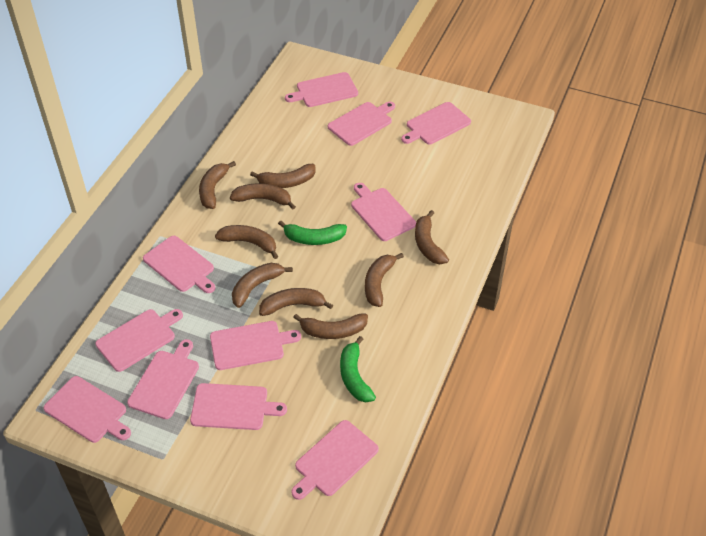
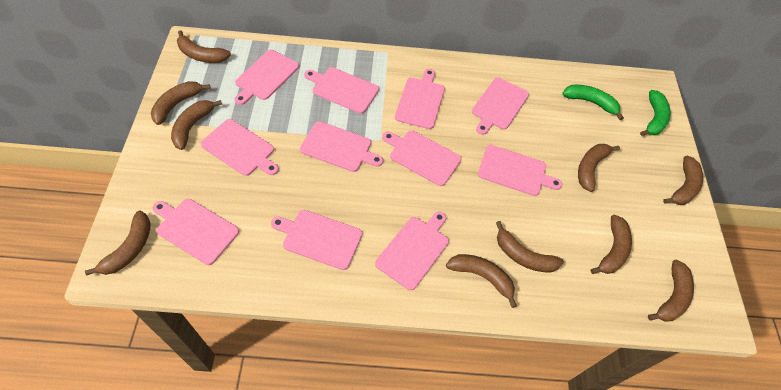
brown banana: [199,161,236,209] [215,225,278,259] [230,183,296,209] [232,263,293,308] [250,164,316,188] [259,288,333,316] [293,313,368,339] [365,253,404,307] [415,210,449,264] = 9 -> [85,211,151,276] [151,81,211,125] [171,100,222,150] [177,30,231,63] [446,254,517,308] [496,221,564,273] [578,144,620,192] [591,215,632,274] [648,259,694,322] [663,156,703,205] = 10

